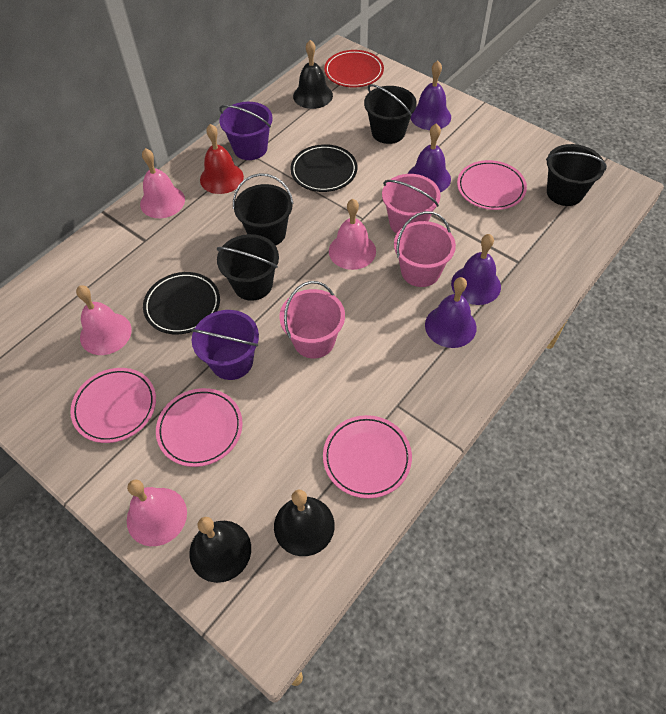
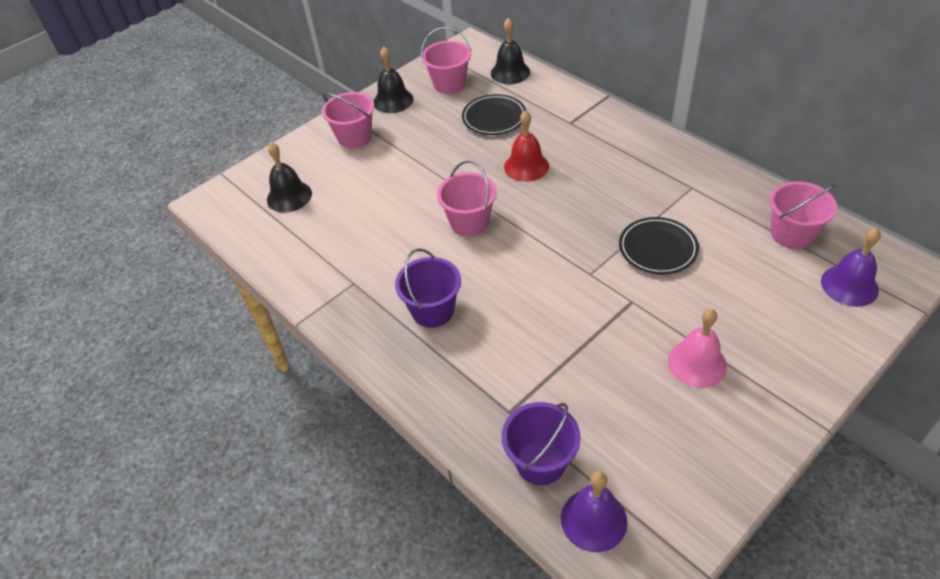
black bucket: [217,234,279,301] [233,173,294,246] [364,84,417,144] [546,144,607,206] = 4 -> none = 0
pink bell: [76,285,132,355] [127,479,187,546] [140,148,185,218] [329,199,376,270] = 4 -> [668,309,727,388] = 1
pink bucket: [279,281,345,358] [382,174,441,234] [394,211,456,287] = 3 -> [322,92,374,148] [421,27,472,94] [437,160,497,236] [770,181,837,249] = 4
pink plate: [70,368,156,443] [156,388,242,467] [323,415,412,498] [457,160,527,210] = 4 -> none = 0
purple bell: [408,123,451,192] [411,61,451,130] [425,277,477,348] [451,234,501,305] = 4 -> [561,471,627,552] [821,228,881,307] = 2
red plate: [324,50,384,88] = 1 -> none = 0

